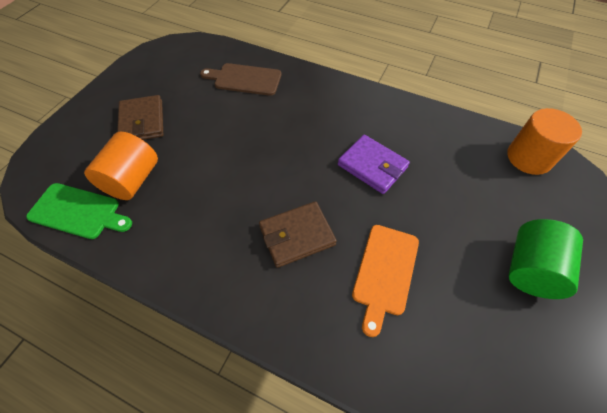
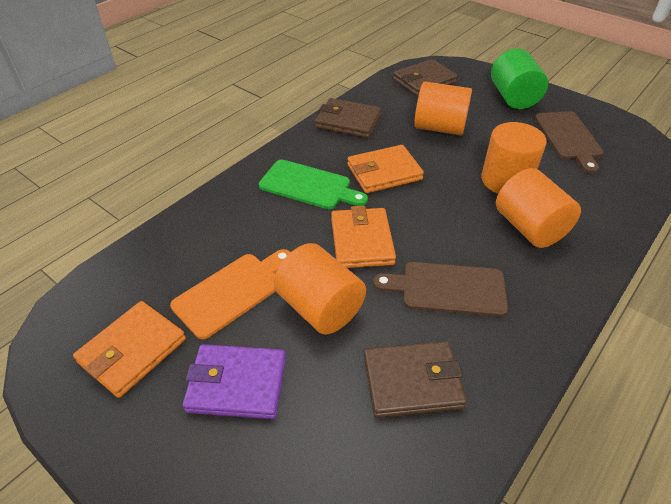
brown cutting board: [200,63,281,96] = 1 -> [373,262,508,317] [535,111,603,173] = 2
brown wallet: [117,95,163,140] [259,201,337,268] = 2 -> [315,98,381,138] [364,341,467,418] [393,59,458,96] = 3
orange cylinder: [84,132,158,200] [507,108,582,175] = 2 -> [274,243,366,335] [414,82,472,135] [481,122,547,194] [496,168,581,248] = 4
orange wallet: none = 0 -> [73,301,186,398] [331,206,396,268] [347,145,424,193] = 3

